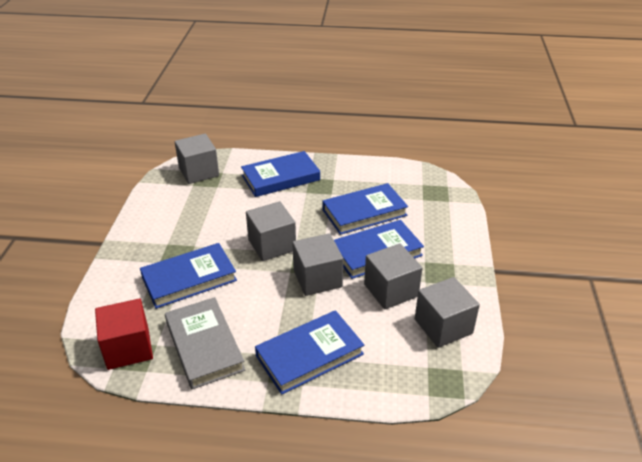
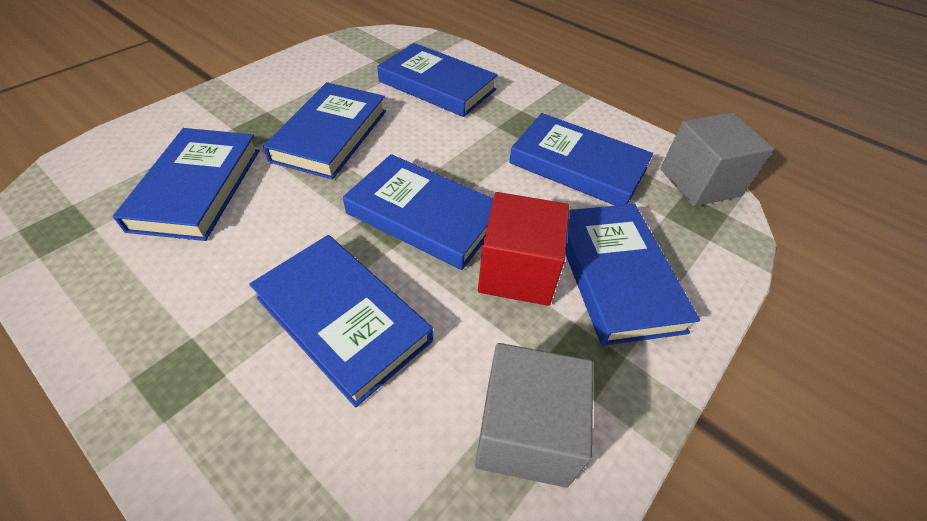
blue book: [140,243,237,309] [241,151,320,197] [255,310,364,395] [322,183,408,235] [334,220,424,279] = 5 -> [113,128,260,241] [249,235,433,407] [263,82,386,180] [343,154,494,270] [377,43,498,117] [509,113,653,206] [566,204,700,346] = 7
grey book: [165,297,245,389] = 1 -> none = 0
grey cube: [175,134,219,184] [246,201,296,261] [292,233,343,296] [364,243,423,310] [415,277,480,348] = 5 -> [475,343,593,488] [660,113,774,207] = 2

